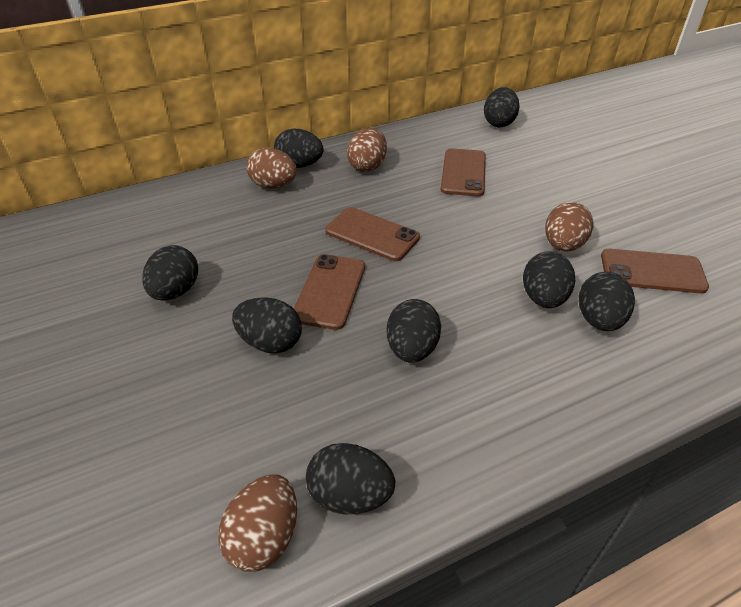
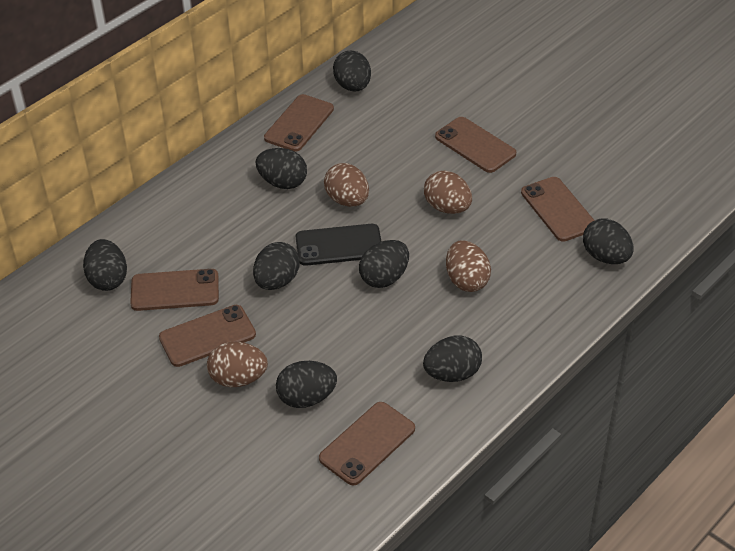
black phone: none = 0 -> [296,224,382,266] = 1
brown phone: [294,254,365,330] [325,207,420,261] [441,148,486,196] [601,249,709,294] = 4 -> [130,269,219,311] [159,305,256,367] [264,94,334,152] [319,402,415,486] [435,117,516,173] [521,177,595,242] = 6

